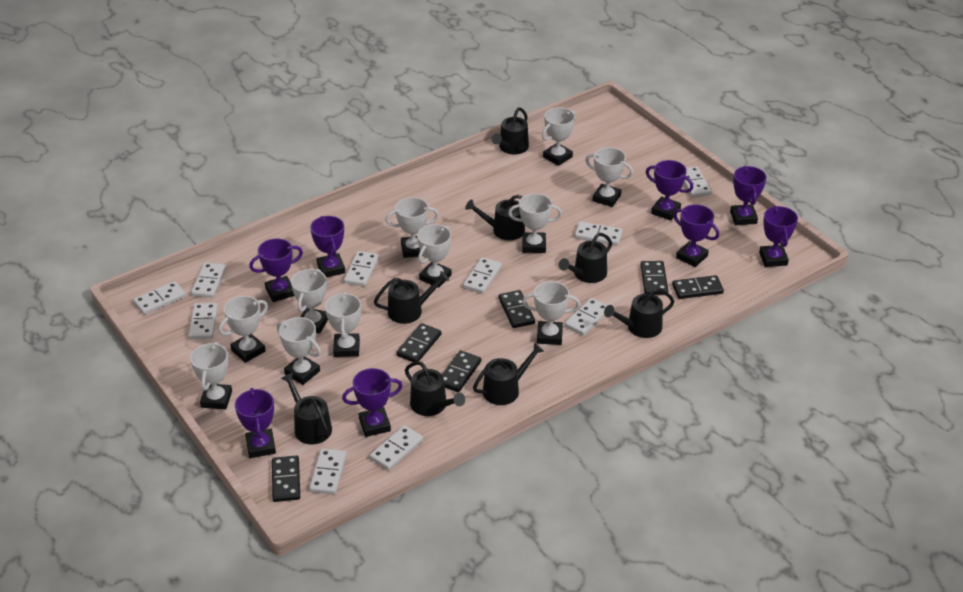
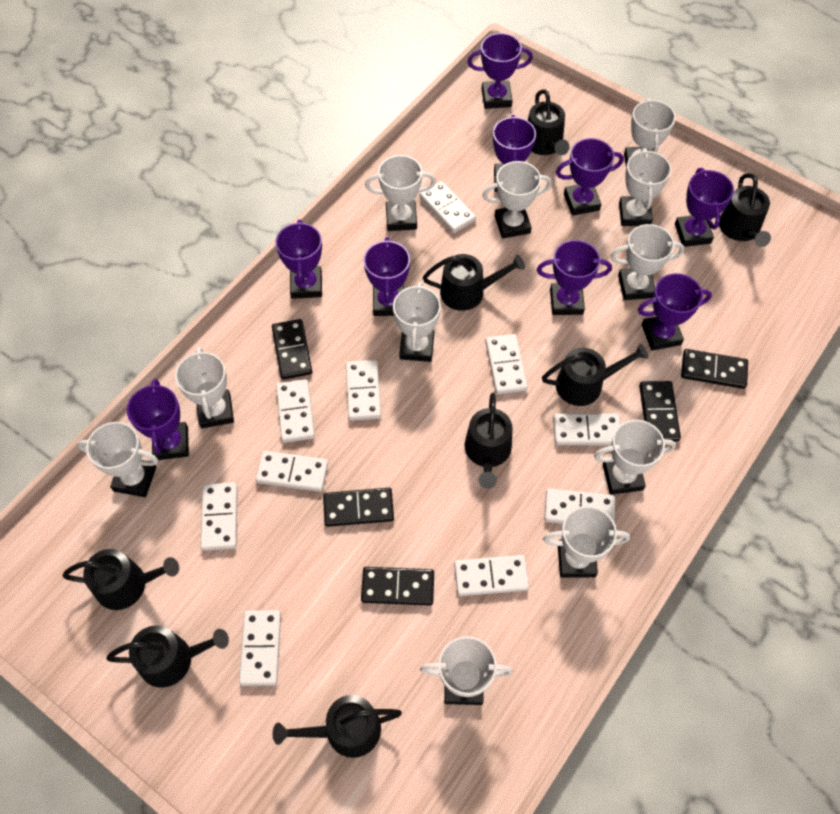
black domino: [272,456,300,502] [396,323,441,362] [442,350,481,392] [499,290,535,328] [640,261,668,295] [672,275,724,299] = 6 -> [272,319,312,380] [323,488,394,527] [361,567,434,606] [639,381,681,442] [681,349,748,389] = 5
purple trophy: [235,388,276,458] [249,238,303,302] [310,216,345,277] [342,368,403,437] [646,160,693,221] [673,204,719,267] [730,166,766,225] [759,206,798,267] = 8 -> [127,379,189,460] [275,219,322,299] [363,237,410,316] [467,33,533,109] [493,115,536,192] [537,240,612,315] [556,138,624,216] [638,273,712,350] [675,168,734,247] = 9

